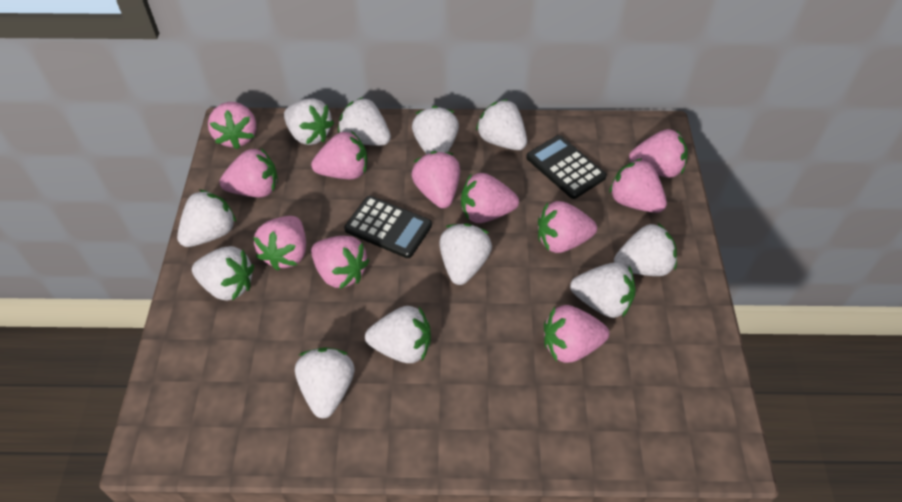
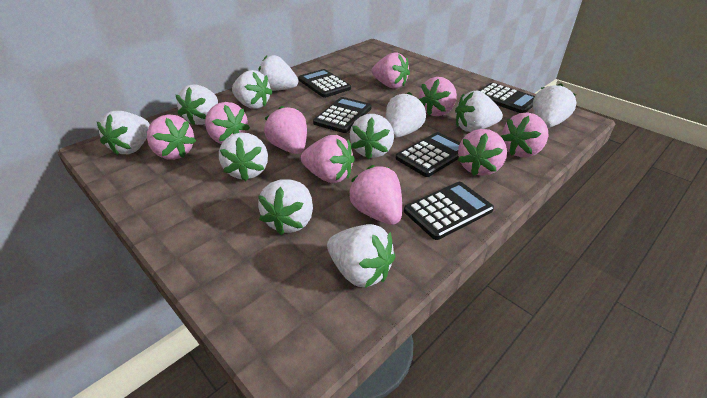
black calculator: [344,196,432,258] [526,135,607,199] = 2 -> [298,69,351,98] [313,97,372,133] [396,132,460,177] [404,182,494,240] [479,83,535,113] = 5
pink strawberry: [208,102,256,149] [219,148,278,197] [253,216,306,271] [311,131,367,179] [311,236,370,289] [412,151,460,208] [461,173,519,223] [538,201,597,253] [544,305,609,363] [609,158,667,213] [629,129,688,178] = 11 -> [147,114,196,160] [205,102,250,144] [264,106,307,154] [301,135,355,183] [348,165,402,225] [372,52,410,89] [419,77,457,116] [458,129,507,176] [501,112,548,157] = 9

